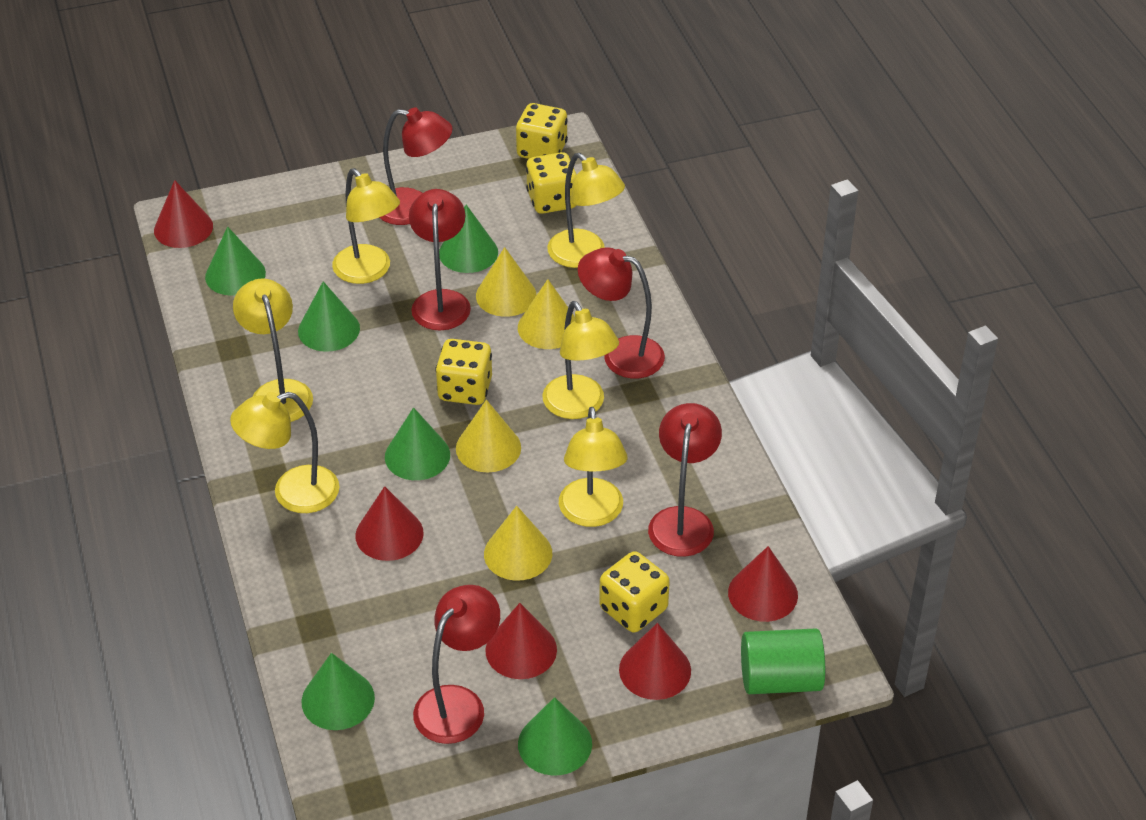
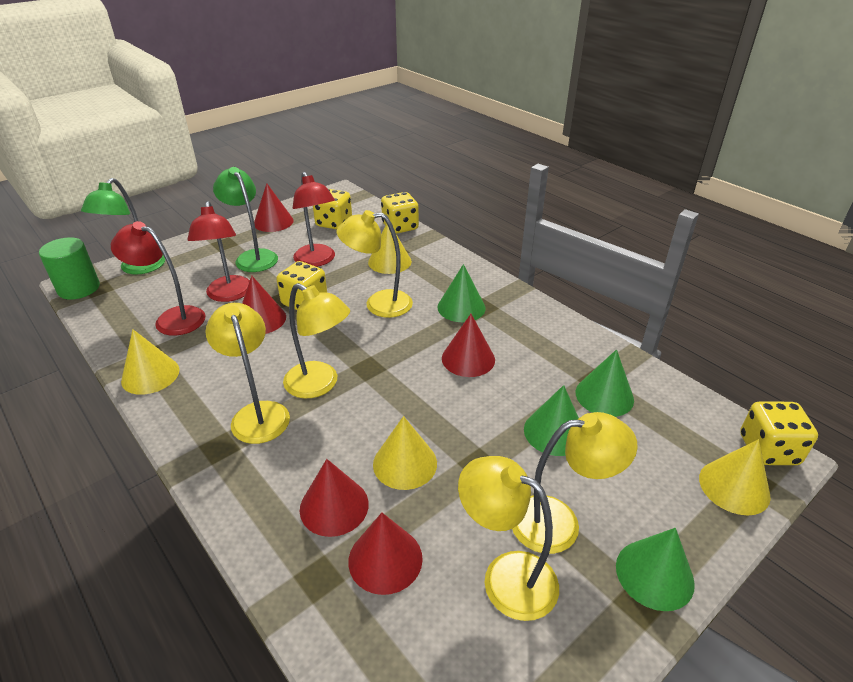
green cone: [205,226,266,296] [298,281,360,352] [302,653,375,730] [385,407,450,480] [439,205,498,273] [518,697,592,776] = 6 -> [437,264,486,322] [524,385,579,456] [576,349,634,417] [616,528,695,611] = 4
green lamp: none = 0 -> [81,178,165,275] [213,167,278,272] = 2
red lamp: [379,107,452,225] [409,189,471,330] [413,585,500,744] [578,247,665,378] [648,403,722,557] = 5 -> [111,221,205,336] [187,201,250,302] [293,172,335,267] = 3
yellow lamp: [230,392,340,513] [233,278,313,422] [332,168,400,284] [542,301,619,419] [547,153,625,268] [559,407,627,527] = 6 -> [206,303,290,444] [283,283,350,398] [337,210,413,318] [458,456,559,621] [512,412,638,554] = 5

